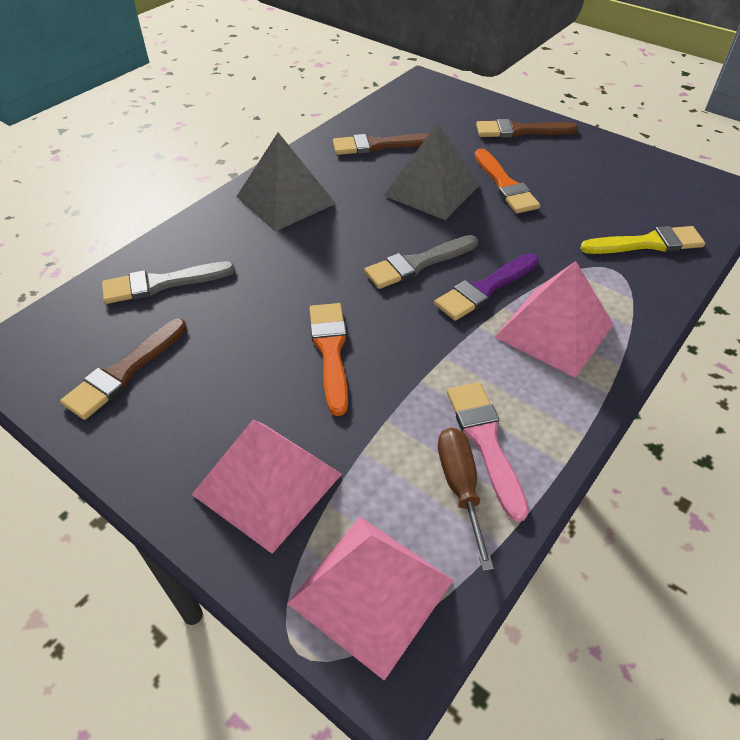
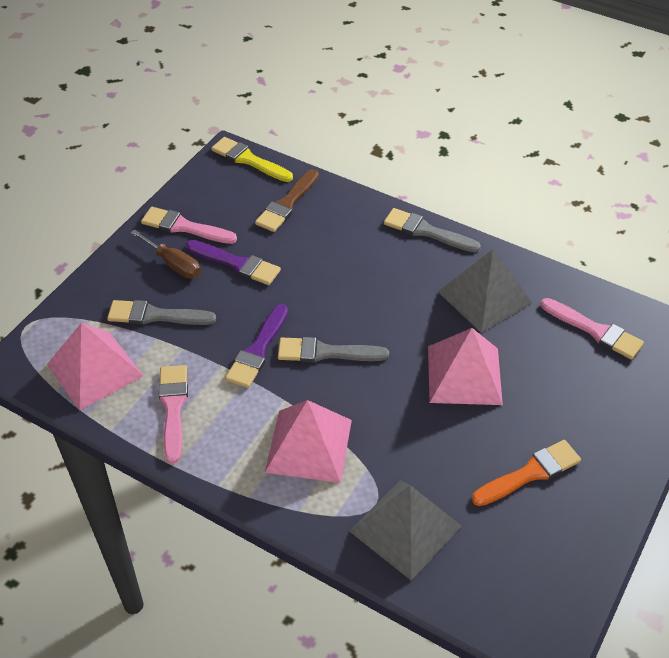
brown brush: [60,319,187,420] [333,133,430,155] [476,119,578,138] = 3 -> [255,169,319,232] = 1
grey brush: [102,261,235,304] [364,235,478,289] = 2 -> [107,300,216,325] [278,337,389,363] [384,208,481,252] = 3
orange brush: [309,303,348,416] [475,148,540,214] = 2 -> [472,440,581,506] = 1
pink brush: [447,382,529,522] = 1 -> [141,207,237,244] [159,365,188,464] [541,298,644,360] = 3
purple brush: [434,253,539,321] = 1 -> [186,240,281,285] [225,304,288,388] = 2

